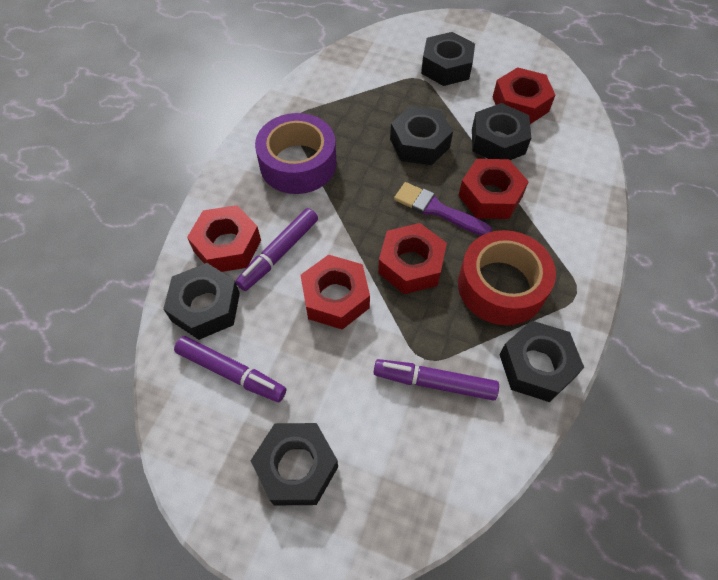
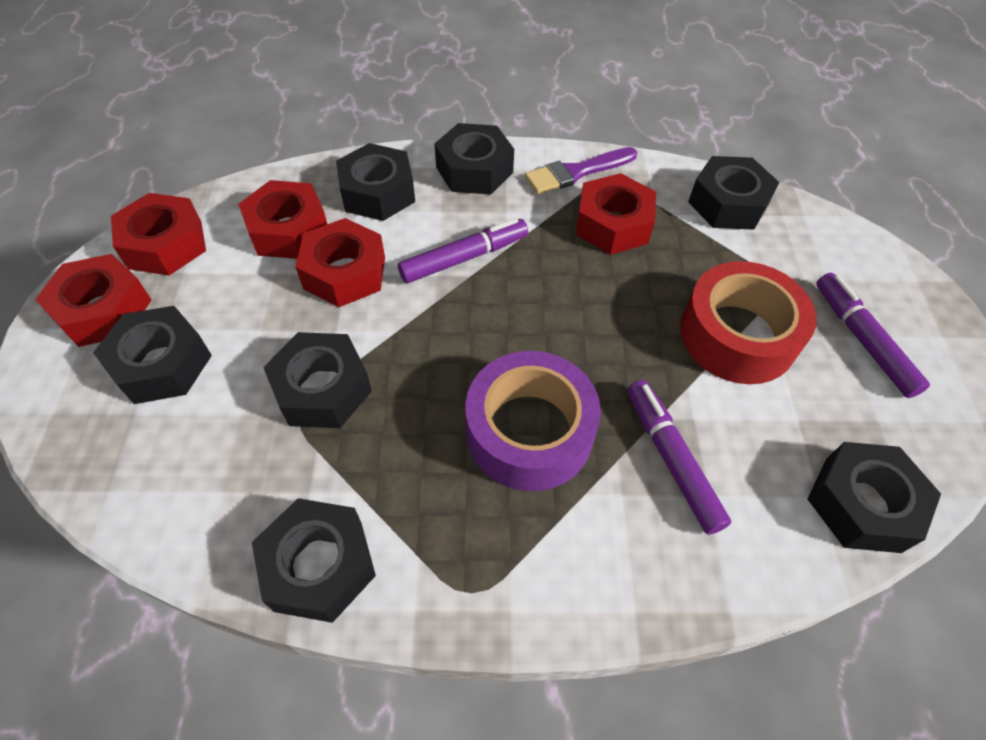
black nut: [163,263,240,340] [251,423,338,505] [390,106,453,165] [421,32,475,86] [472,103,531,160] [499,320,584,402] = 6 -> [93,306,212,404] [252,498,376,623] [263,332,372,428] [336,143,415,221] [434,123,514,195] [688,156,779,230] [807,442,941,553] = 7

